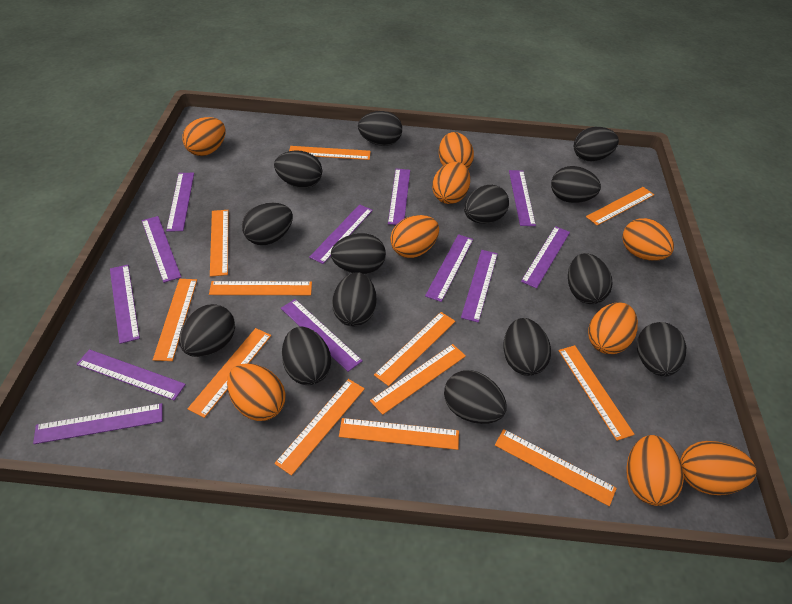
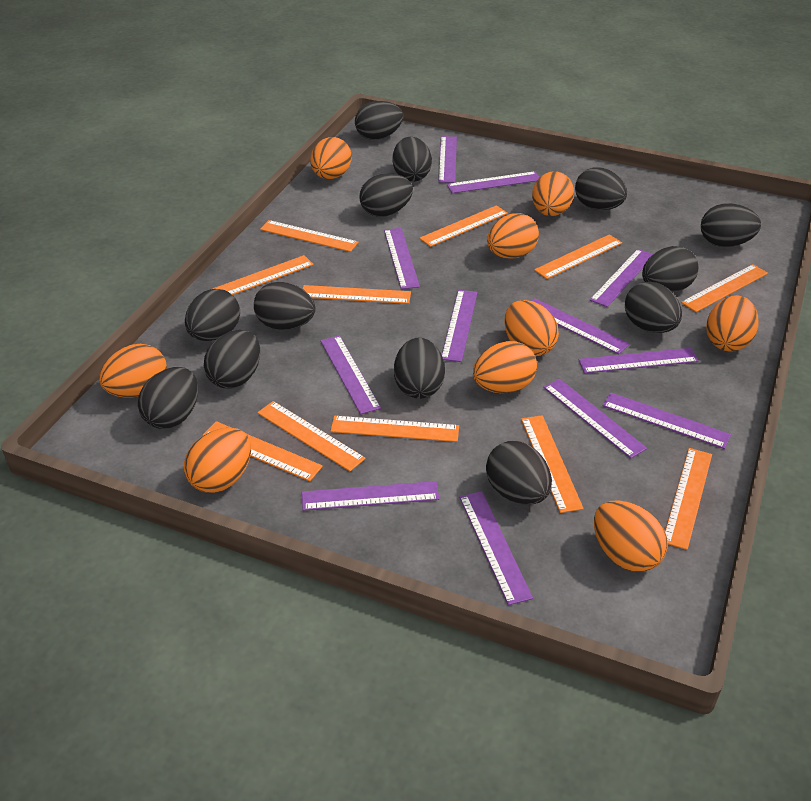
black egg: [179,304,235,357] [242,203,293,245] [274,150,322,188] [282,327,331,385] [331,233,386,274] [332,272,376,326] [358,111,402,146] [444,370,507,424] [464,185,509,224] [504,318,551,376] [551,166,601,203] [568,253,612,304] [574,127,619,161] [637,322,686,377] = 14 -> [138,367,198,429] [185,289,240,341] [204,330,260,389] [254,282,316,330] [355,101,403,140] [359,173,413,217] [393,137,432,182] [394,338,445,399] [486,441,552,505] [575,167,627,210] [625,282,682,333] [642,246,698,292] [701,203,761,247] = 13
orange ruler: [153,279,197,361] [188,328,271,418] [209,281,312,295] [210,210,229,277] [274,379,365,476] [289,146,371,160] [339,418,459,450] [370,344,466,415] [374,312,455,386] [495,429,617,506] [558,345,634,441] [586,187,654,226] = 12 -> [203,421,323,481] [213,255,314,295] [257,401,366,471] [260,220,358,252] [303,285,411,304] [331,416,459,442] [419,205,508,247] [521,415,584,513] [534,234,622,279] [665,448,712,550] [681,264,768,312] = 11

